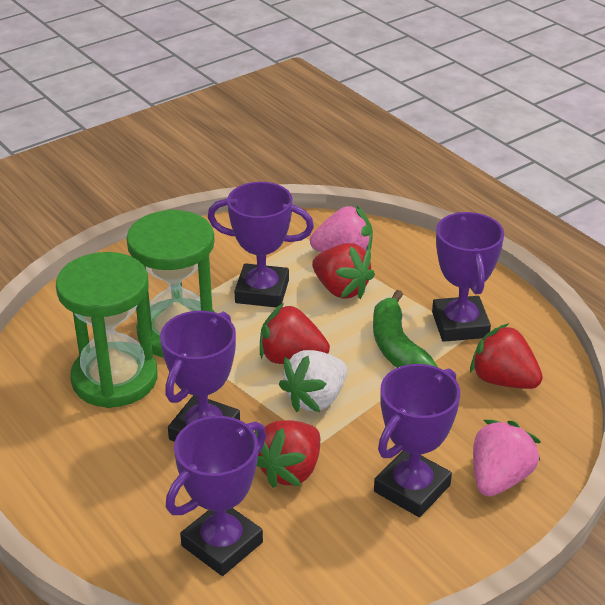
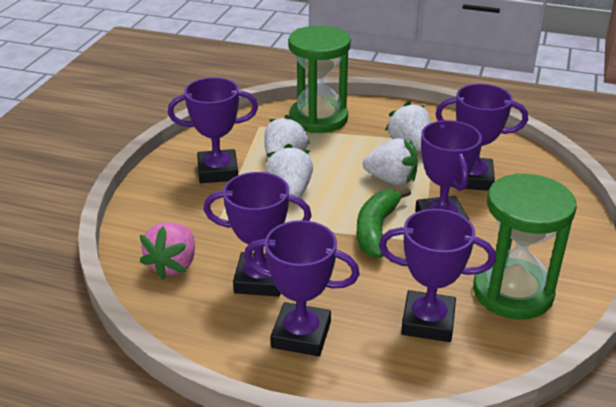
pink strawberry: [310,206,373,252] [473,420,541,496] = 2 -> [140,222,195,280] = 1
purple trophy: [160,310,240,442] [166,416,266,576] [208,182,314,308] [374,364,460,517] [432,212,504,342] = 5 -> [168,77,258,183] [203,172,312,297] [244,220,360,356] [379,209,496,342] [415,120,482,220] [435,84,528,191] = 6
red strawberry: [255,420,320,488] [260,303,330,364] [312,243,375,299] [470,323,543,389] = 4 -> none = 0
white strawberry: [279,350,347,412] = 1 -> [264,115,310,160] [266,144,313,198] [363,138,418,185] [385,101,431,151] = 4

